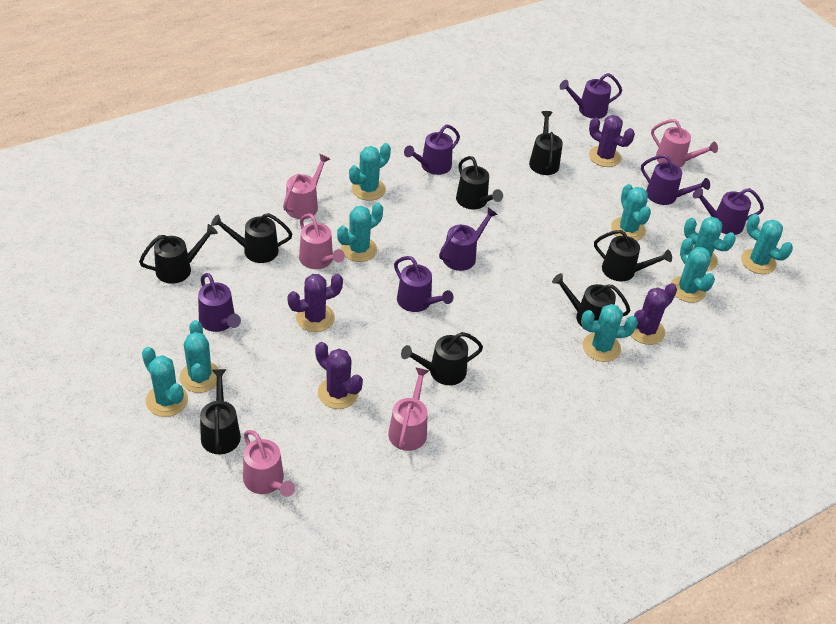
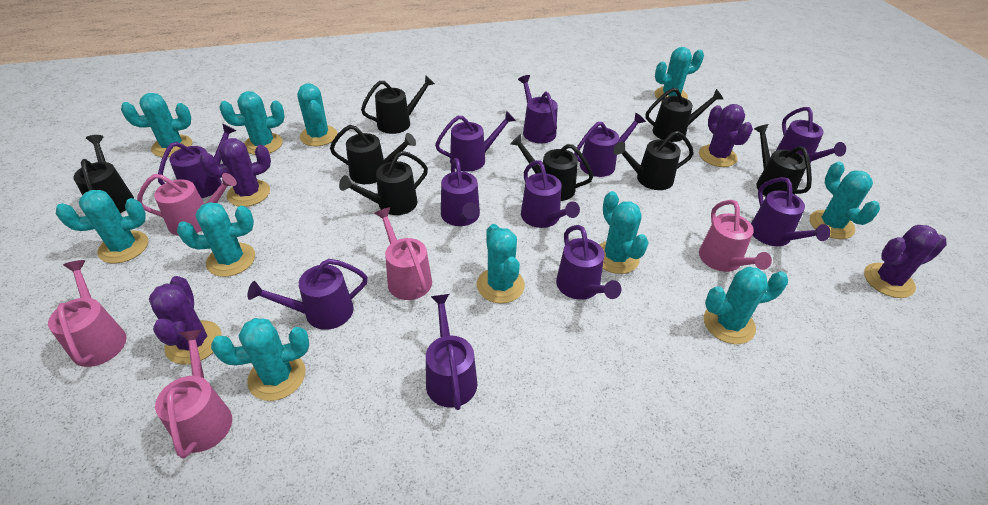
purple watering can: [198,273,241,332] [394,256,454,312] [404,124,460,175] [439,207,498,271] [560,73,622,119] [641,155,710,205] [693,188,764,235] = 7 -> [158,123,237,198] [248,259,368,330] [426,294,477,410] [435,111,516,172] [441,158,480,226] [518,75,558,143] [521,160,580,228] [556,225,621,300] [574,113,646,177] [751,177,830,246] [776,107,846,164] = 11
turquoise cactus: [142,347,188,417] [179,320,219,393] [337,203,383,262] [349,143,391,201] [581,304,638,362] [611,184,651,241] [670,238,715,303] [684,217,736,271] [741,214,793,274] = 9 -> [56,190,148,264] [121,93,192,157] [177,202,255,277] [211,318,309,401] [220,91,285,155] [297,84,337,146] [477,224,525,304] [599,191,649,274] [655,47,704,101] [704,267,788,344] [810,162,880,239] = 11

